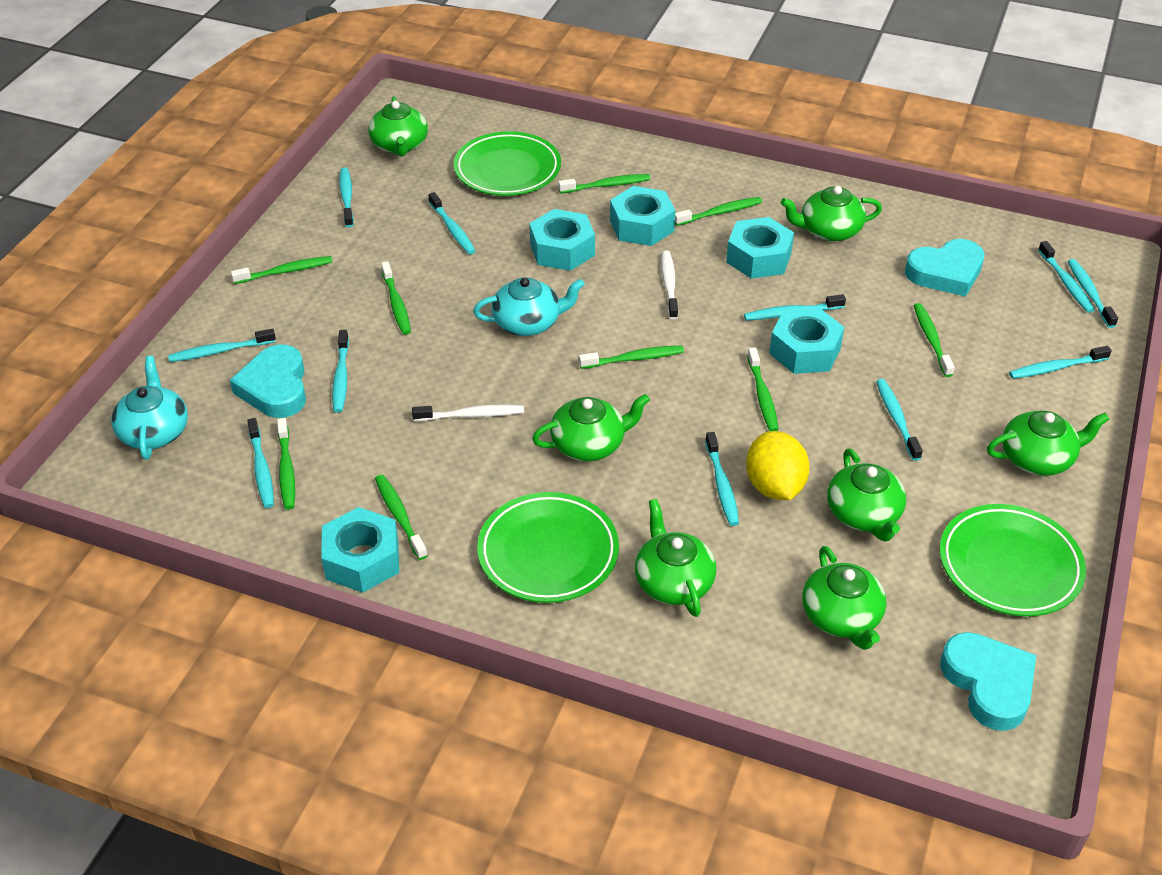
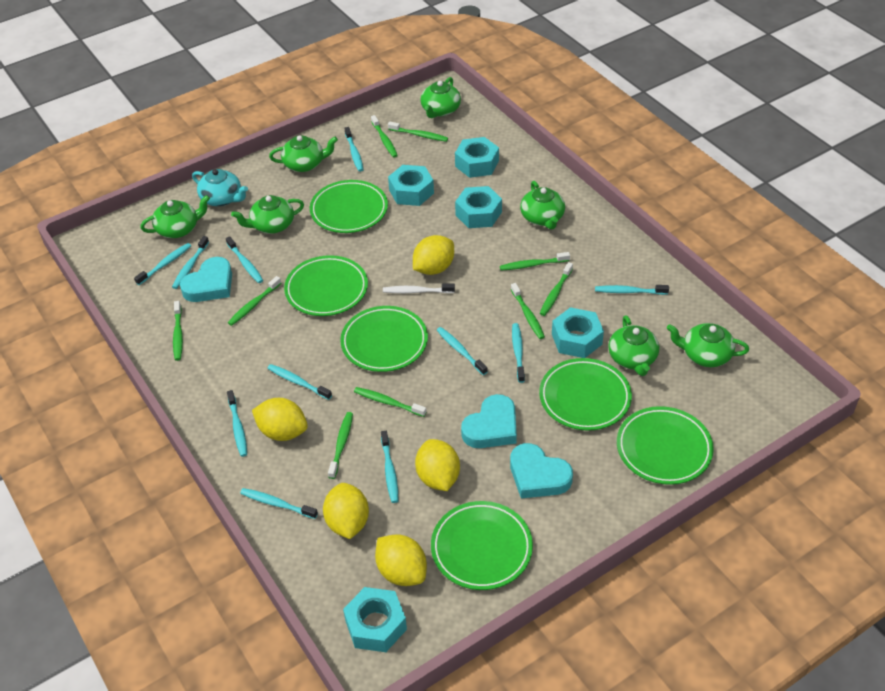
green plate: [454,131,561,196] [477,492,619,603] [939,504,1086,616] = 3 -> [284,255,368,316] [310,180,388,233] [340,306,428,372] [431,501,533,590] [539,358,632,431] [617,406,714,485] = 6
turquoise teapot: [111,356,188,460] [473,277,585,336] = 2 -> [192,169,248,206] = 1
white toothbrush: [412,404,524,421] [661,251,678,319] = 2 -> [383,284,455,293] = 1
yellow lemon: [746,431,810,500] = 1 -> [252,398,308,441] [323,483,369,539] [375,534,427,586] [413,235,454,275] [415,439,460,491] = 5

